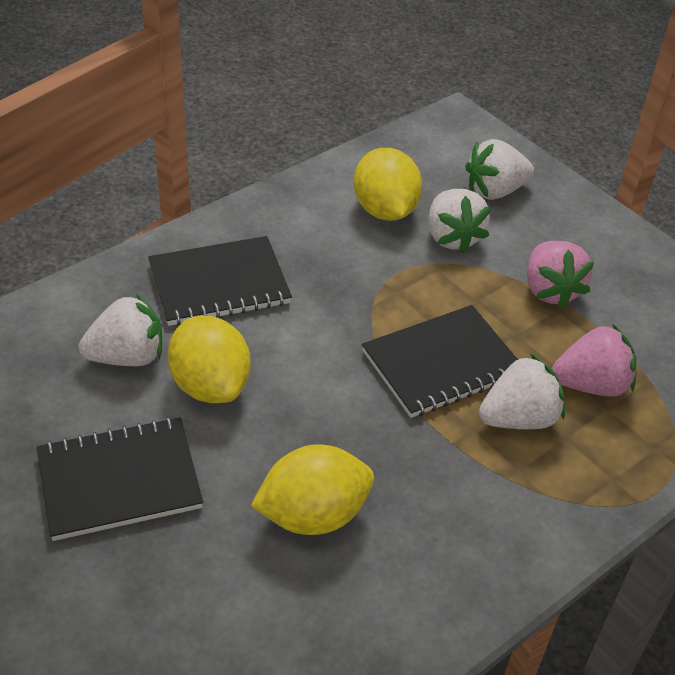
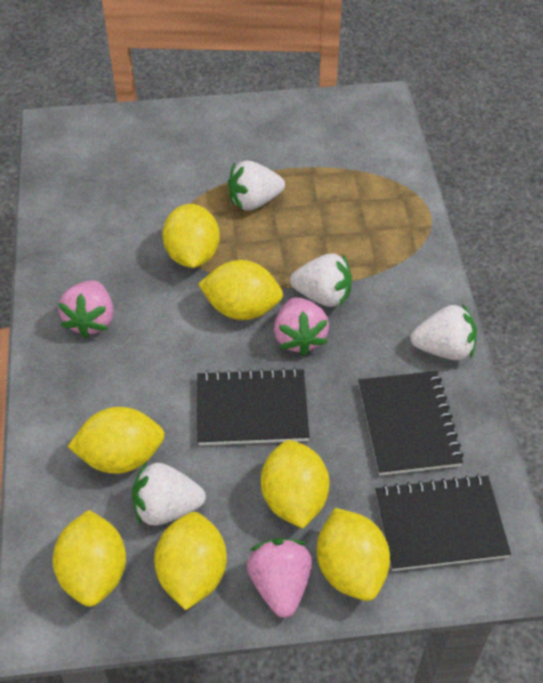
pink strawberry: [527,241,594,309] [552,325,636,397] = 2 -> [58,280,113,338] [247,538,312,618] [274,297,329,356] = 3
yellow lemon: [168,316,251,403] [251,444,374,535] [354,148,422,221] = 3 -> [52,510,126,607] [67,407,165,474] [154,512,227,610] [162,204,220,268] [198,260,283,320] [261,440,329,529] [317,508,390,601] = 7

